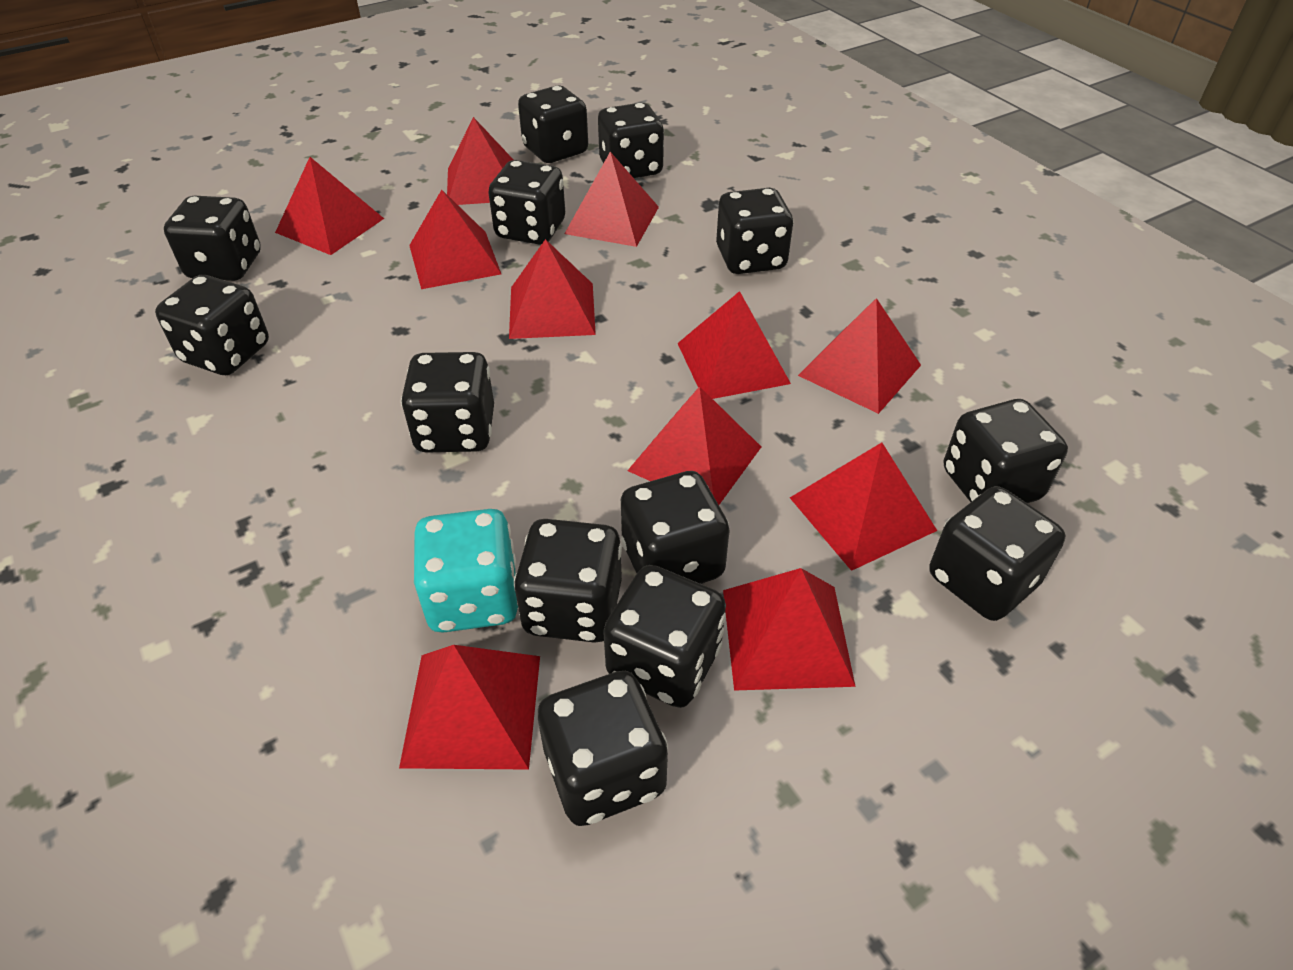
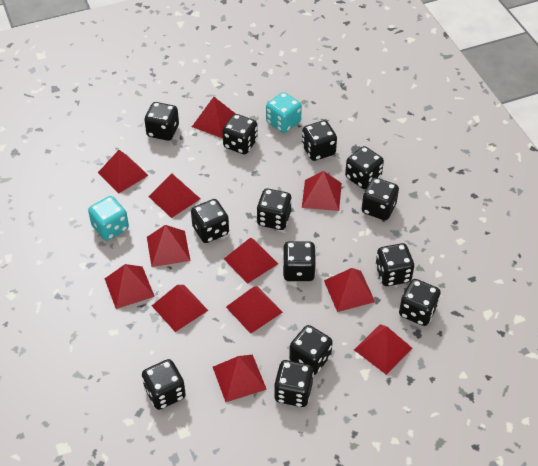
red pyramid: [275,157,384,255] [399,645,540,770] [409,190,501,289] [447,117,513,205] [509,239,596,339] [564,152,659,247] [627,386,761,505] [677,291,791,399] [723,568,856,691] [790,443,937,571] [798,298,921,414] = 11 -> [98,150,149,193] [105,264,155,309] [147,225,191,267] [149,174,200,218] [152,285,208,332] [192,97,236,138] [213,355,267,402] [224,238,278,284] [226,286,283,334] [302,171,342,211] [324,268,375,312] [354,324,413,375] = 12
turquoise dice: [414,509,518,633] = 1 -> [88,196,129,241] [266,92,302,133] = 2

